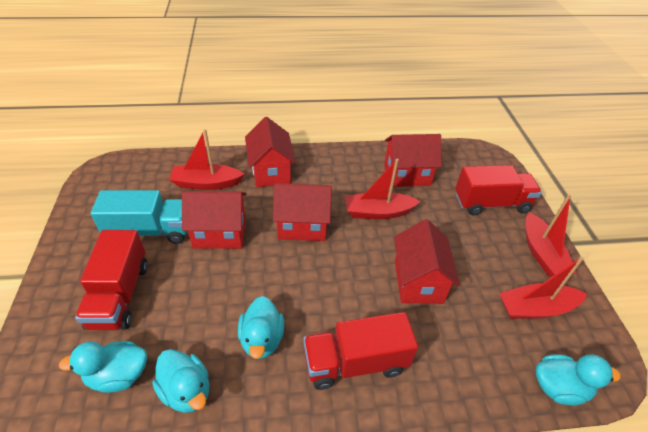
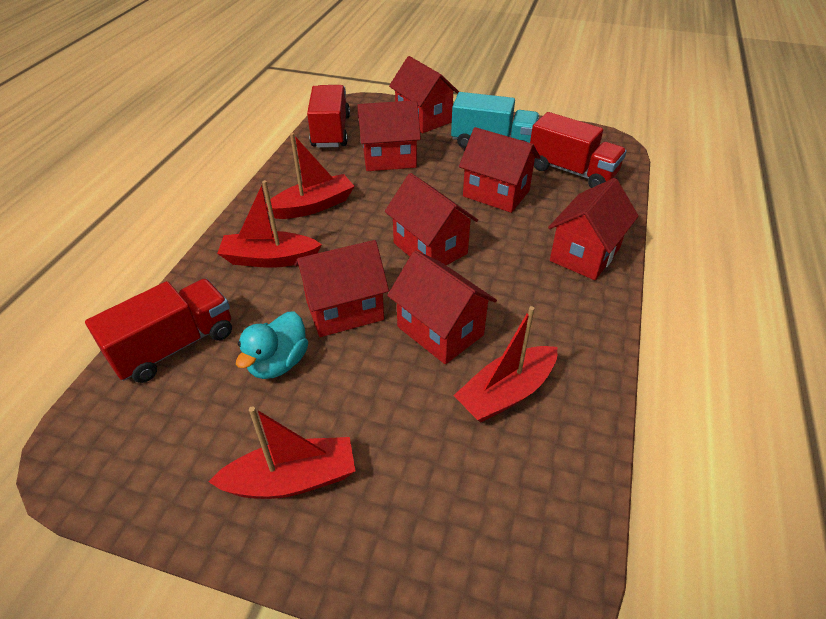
red house: [182,191,246,249] [245,117,296,187] [273,183,332,241] [384,134,442,187] [394,219,460,304] = 5 -> [294,240,389,337] [357,100,421,171] [385,173,478,265] [387,250,497,364] [389,56,459,133] [459,127,540,213] [548,178,639,280] = 7
turquoise duck: [59,341,147,393] [152,349,209,413] [238,296,284,359] [536,354,621,405] = 4 -> [236,312,308,379] = 1

